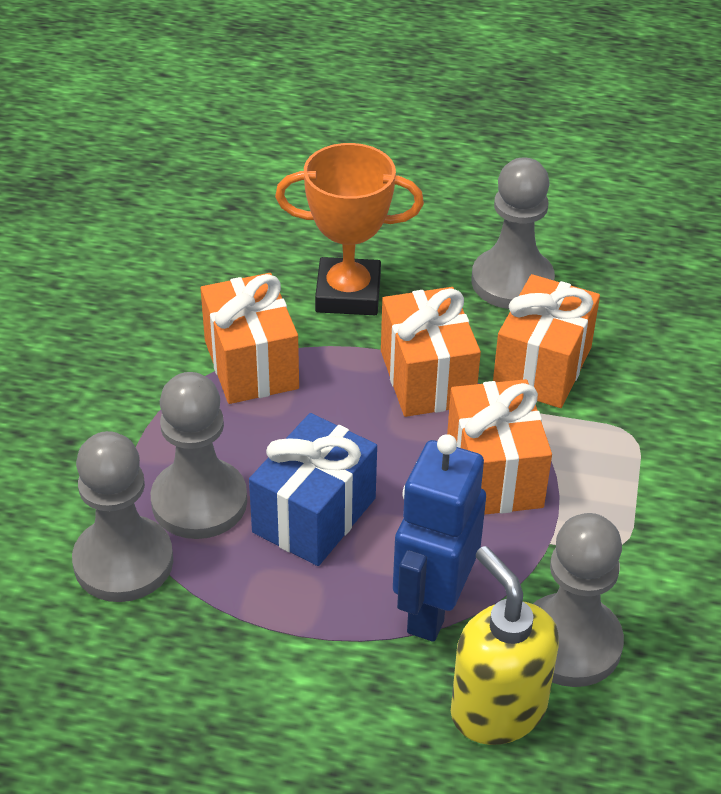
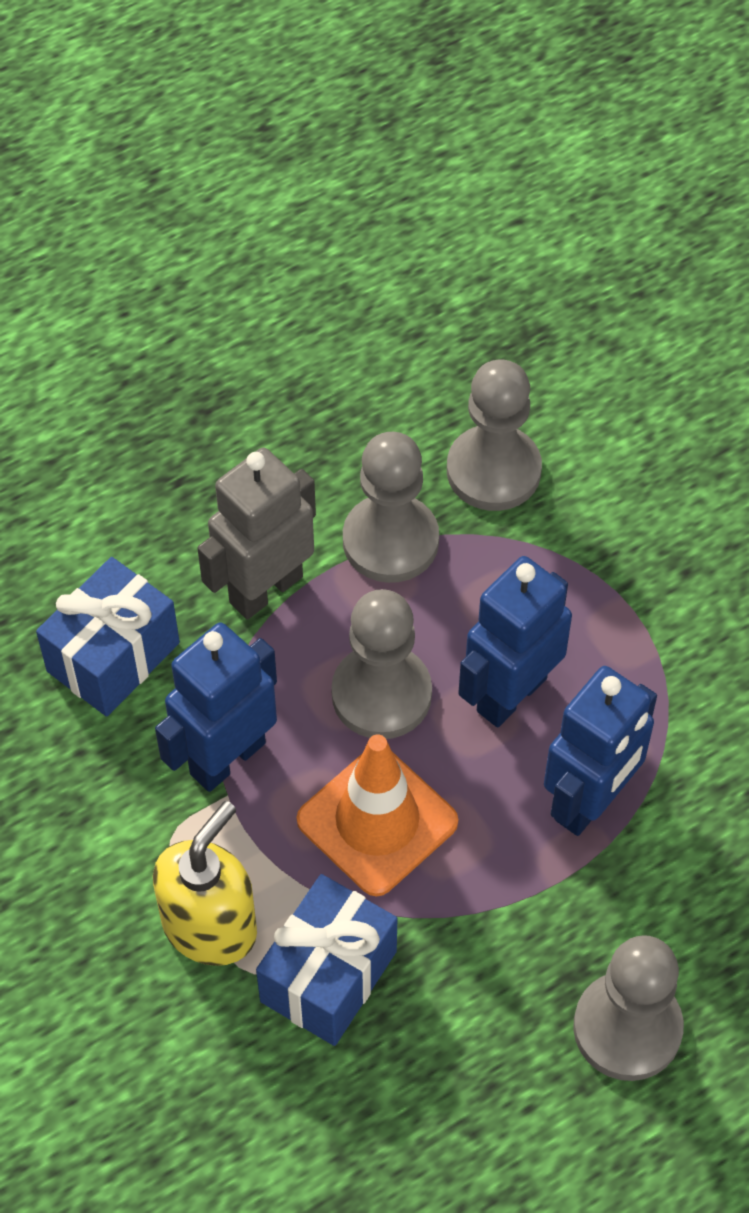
blue gift: [249,413,377,566] = 1 -> [36,557,180,717] [256,874,397,1046] = 2
blue robot: [393,434,486,642] = 1 -> [155,622,277,792] [458,556,572,727] [544,666,657,836] = 3
grey robot: none = 0 -> [197,448,316,620] = 1
orange gift: [201,273,299,404] [381,287,481,417] [447,379,552,515] [493,274,600,408] = 4 -> none = 0
orange traffic cone: none = 0 -> [297,734,458,896] = 1
orange trophy: [275,143,424,315] = 1 -> none = 0

